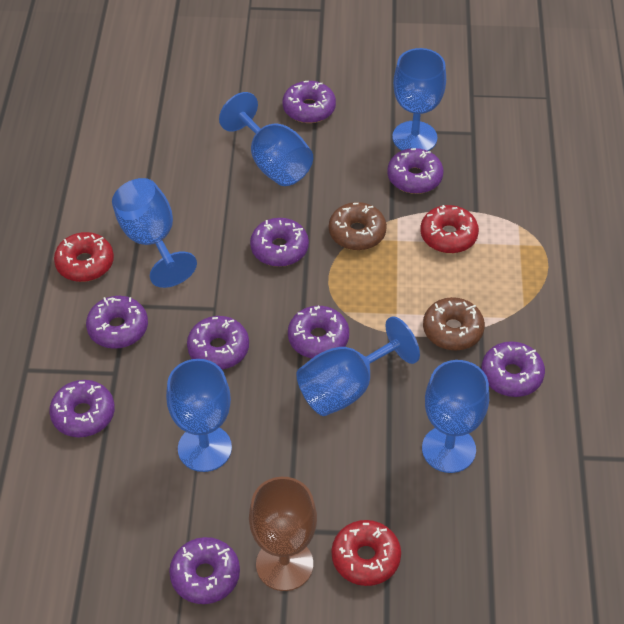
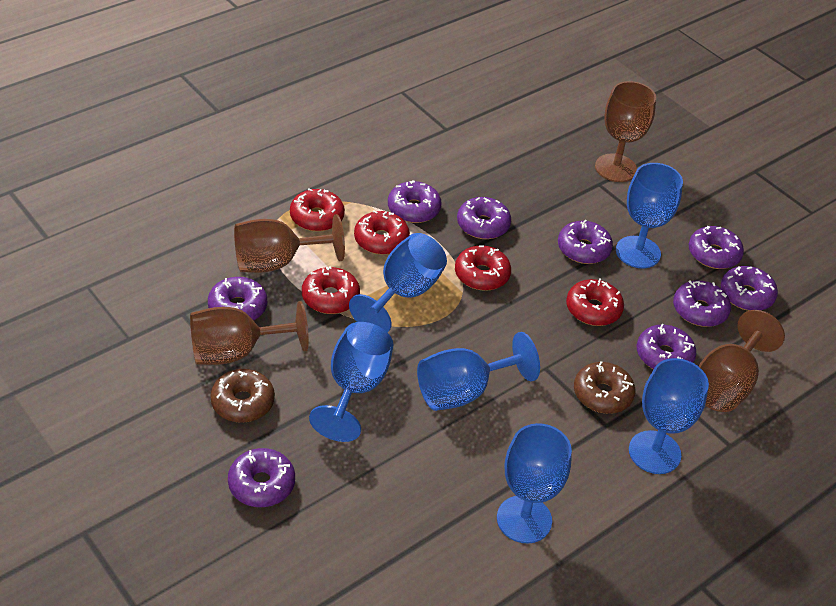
brown goblet: [249,477,317,591] = 1 -> [190,301,309,365] [234,214,345,273] [595,81,656,182] [699,310,785,412] = 4
red donut: [54,232,114,282] [332,520,401,586] [420,205,479,253] = 3 -> [290,188,345,232] [302,266,360,314] [354,210,410,255] [455,245,511,291] [566,278,624,326] = 5

